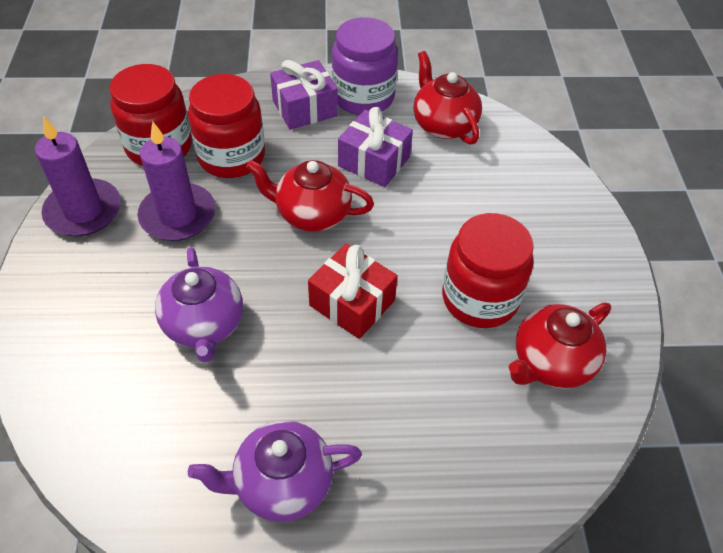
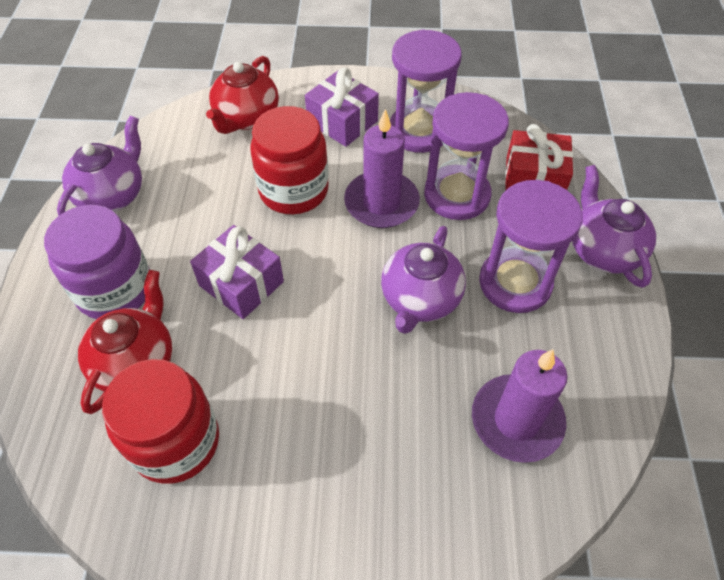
purple hourglass: none = 0 -> [390,29,462,153] [424,92,509,220] [479,180,583,313] = 3
purple teapot: [155,247,243,362] [188,420,362,522] = 2 -> [57,116,142,216] [381,226,466,334] [572,165,656,288] = 3
red jar: [110,64,192,166] [188,74,265,178] [442,213,534,328] = 3 -> [102,359,219,484] [250,106,329,214] = 2
red teapot: [246,160,374,232] [414,51,482,145] [509,302,611,389] = 3 -> [78,270,172,414] [206,56,279,134] = 2

